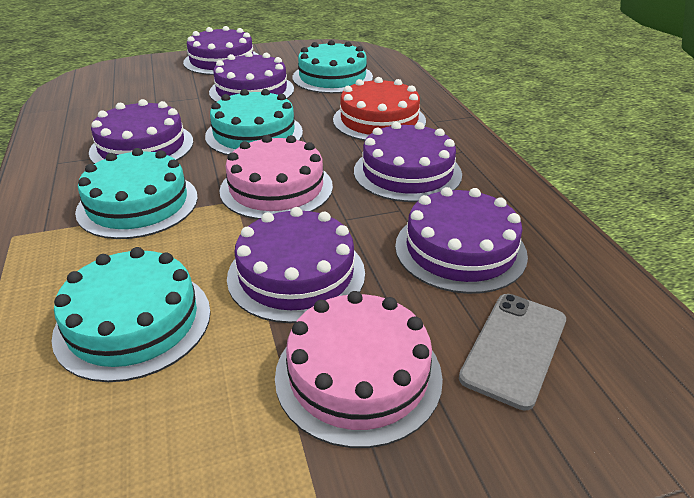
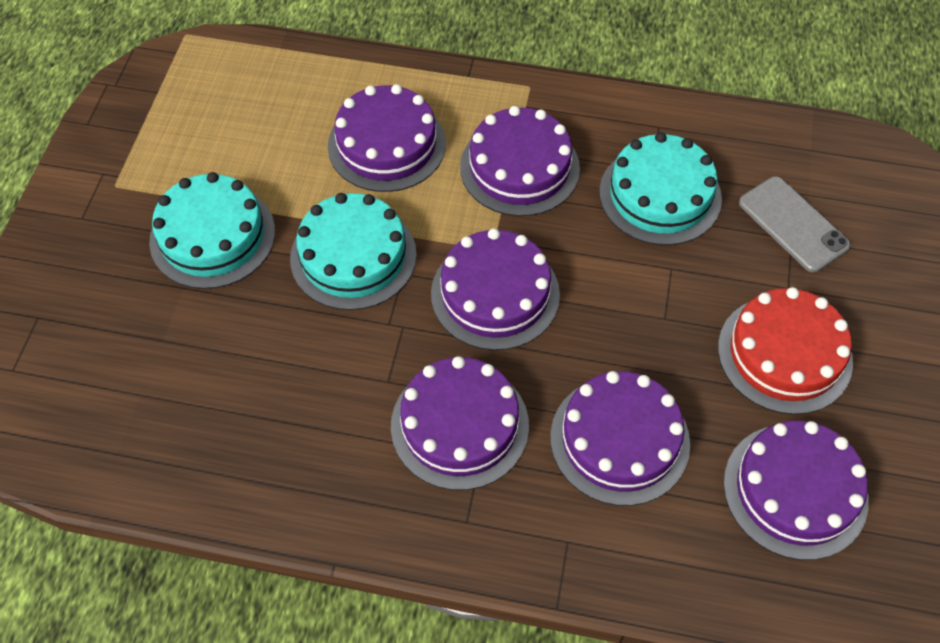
pink cake: [219,135,333,220] [275,291,443,448] = 2 -> none = 0
turquoise cake: [51,247,211,382] [75,148,198,239] [205,89,303,155] [293,40,373,94] = 4 -> [149,172,275,289] [290,193,417,310] [599,132,722,245] = 3

